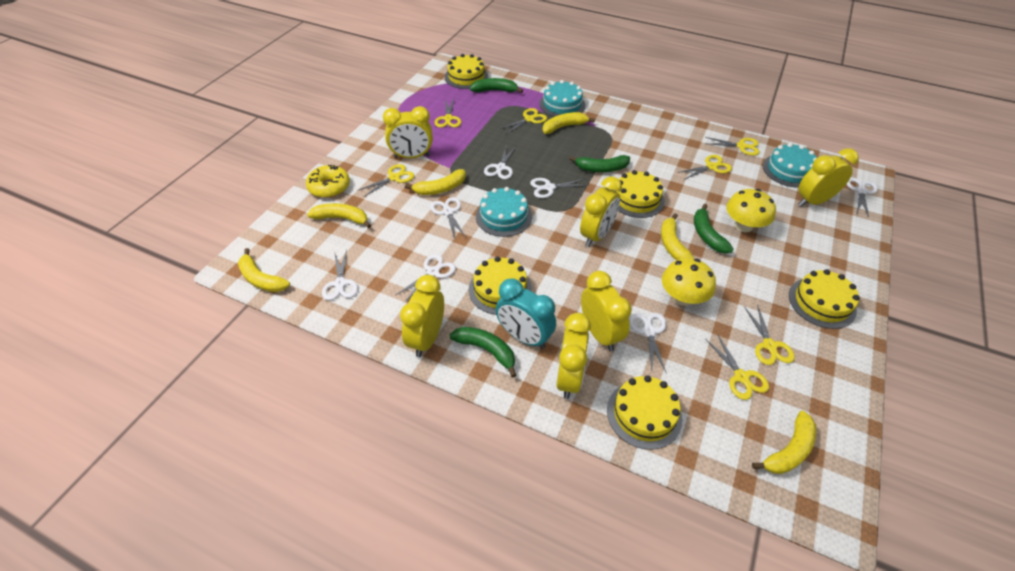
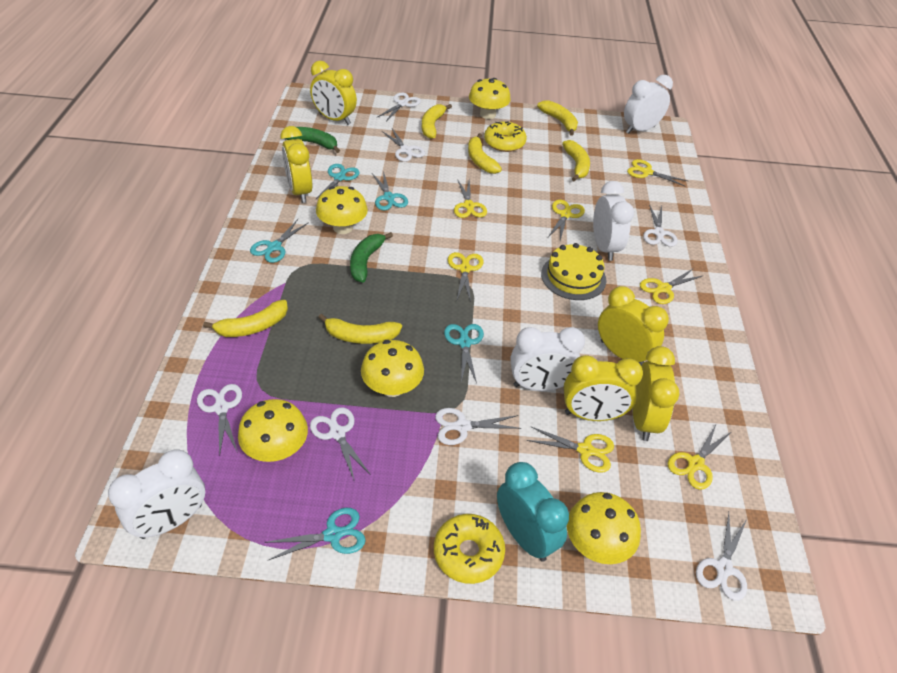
green banana: [450,327,516,378] [470,78,523,93] [569,155,630,172] [694,204,734,253] = 4 -> [284,127,340,153] [350,232,393,283] = 2
turquoise cake: [476,187,532,237] [539,80,586,117] [763,143,817,188] = 3 -> none = 0
turquoise scissors: none = 0 -> [250,219,309,263] [265,508,366,560] [316,164,360,199] [372,171,408,211] [444,324,484,383] = 5
white clock: none = 0 -> [108,449,205,539] [510,327,585,391] [593,181,634,261] [624,75,673,134] = 4
yellow cake: [445,54,488,89] [469,256,532,315] [607,375,682,450] [614,170,665,218] [789,269,860,329] = 5 -> [541,243,606,300] = 1
yellow clock: [383,106,433,158] [400,275,444,357] [556,313,591,399] [580,176,622,247] [581,271,632,351] [798,148,859,207] = 6 -> [281,126,313,203] [310,61,357,125] [564,355,643,421] [598,286,669,365] [633,346,680,441] = 5
yellow donut: [306,165,350,198] = 1 -> [434,514,505,584] [484,121,527,152] = 2
yellow mushroom: [662,258,716,306] [726,189,776,232] = 2 -> [238,399,308,462] [316,186,368,234] [361,340,424,397] [469,78,511,119] [567,492,641,564] = 5

